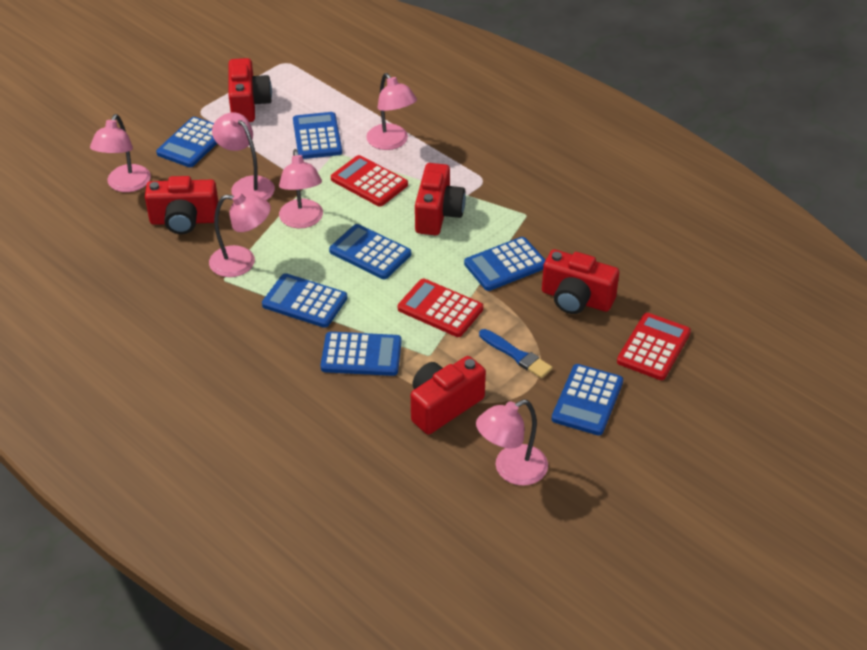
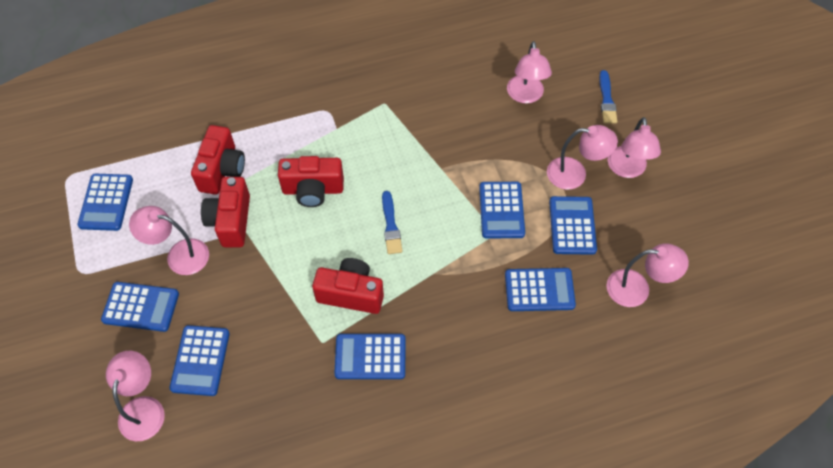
blue brush: [479,329,553,378] = 1 -> [382,191,403,254] [599,70,617,123] = 2
red calculator: [331,155,408,206] [398,279,483,337] [617,313,691,380] = 3 -> none = 0
red camera: [145,176,218,234] [229,58,272,122] [411,356,486,435] [415,163,466,235] [542,250,619,314] = 5 -> [191,125,245,195] [201,177,250,247] [278,156,344,207] [312,258,384,314] = 4

